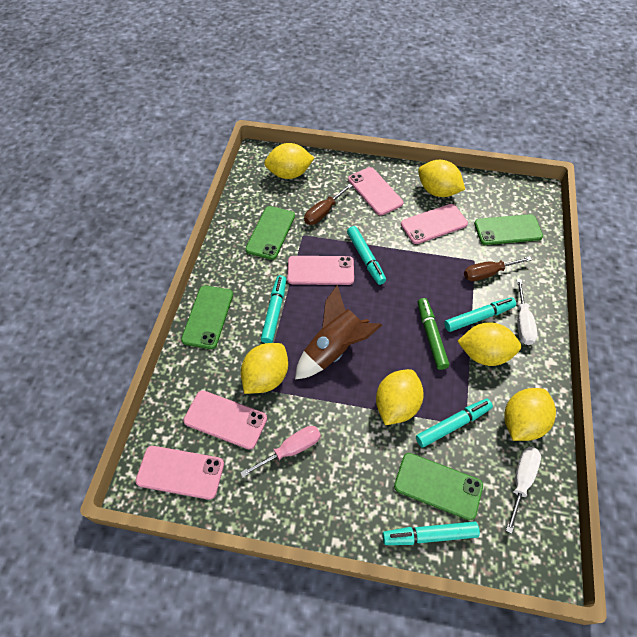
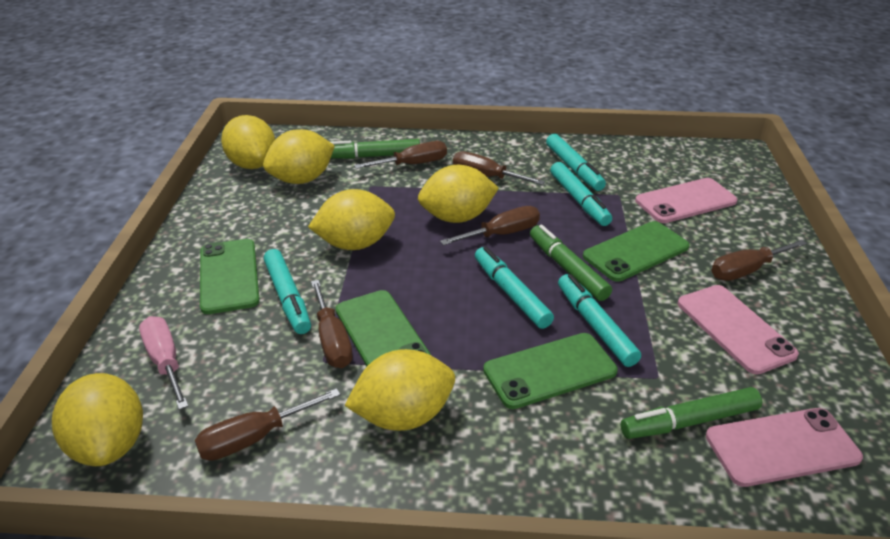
brown rocket: [295,285,382,380] = 1 -> none = 0
brown screwdriver: [304,184,352,225] [464,256,532,281] = 2 -> [195,388,341,461] [311,280,353,368] [354,141,447,169] [440,206,540,245] [453,151,545,185] [711,240,807,281] = 6
green marker: [418,298,449,370] = 1 -> [331,139,420,159] [530,225,612,301] [621,387,762,439] = 3
pink phone: [135,446,224,500] [183,390,267,450] [287,256,354,285] [348,167,403,215] [401,204,468,244] = 5 -> [635,178,737,223] [678,285,799,375] [706,408,863,487] = 3
white screwdriver: [506,447,541,534] [517,279,538,345] = 2 -> none = 0

